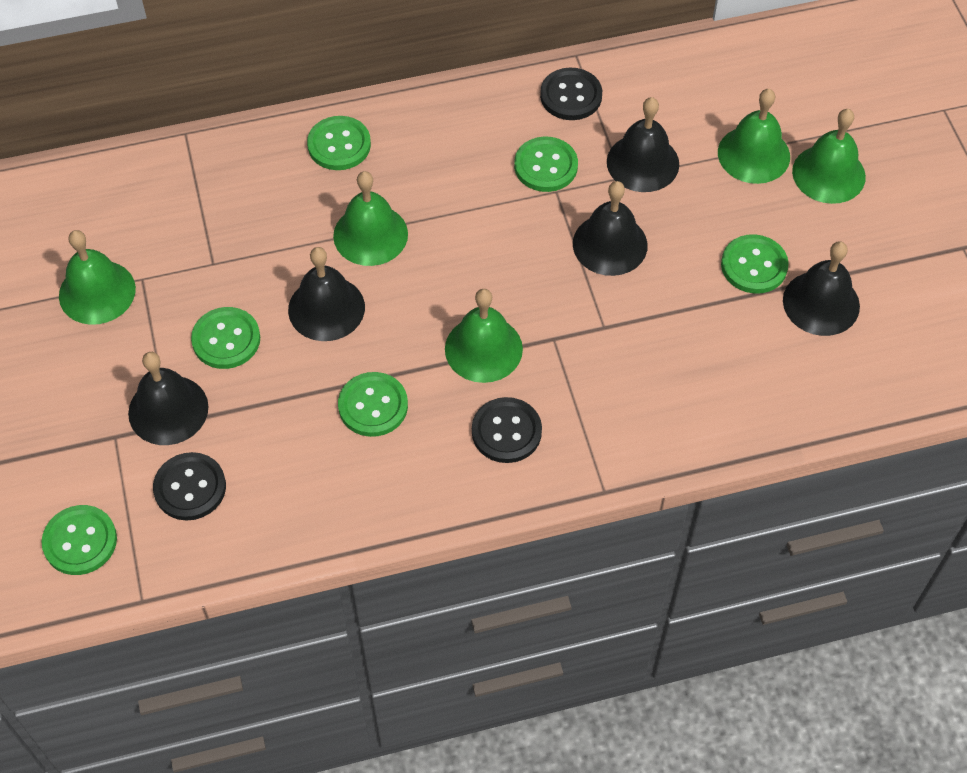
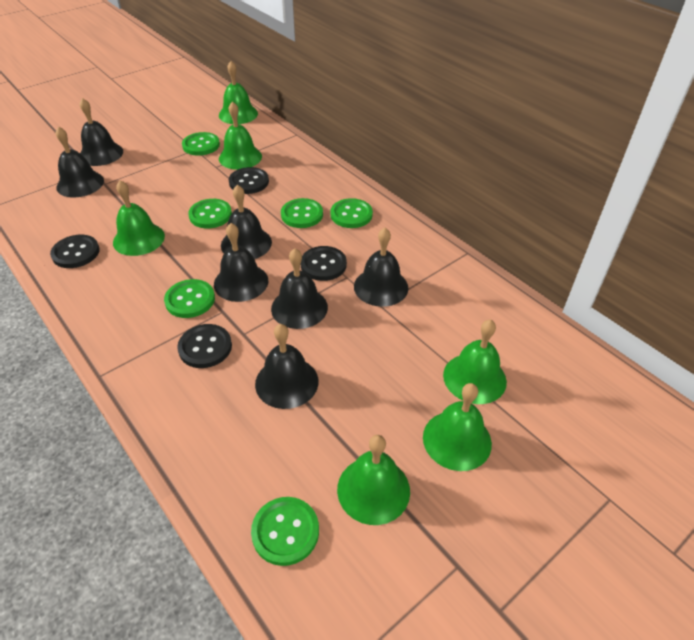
black bell: [128,352,208,445] [288,247,365,341] [573,181,648,276] [607,97,679,192] [783,241,860,336] = 5 -> [56,127,104,198] [80,98,123,166] [214,223,268,302] [221,185,272,259] [255,324,319,409] [271,248,328,329] [354,228,408,307] = 7
black button: [153,452,226,520] [472,397,542,463] [540,67,602,120] = 3 -> [50,235,100,268] [177,324,232,368] [229,167,269,194] [301,246,347,281] = 4
green bell: [59,230,136,325] [333,171,408,266] [445,289,523,383] [718,89,790,184] [792,109,866,204] = 5 -> [113,180,165,256] [219,61,258,124] [219,101,262,170] [337,435,410,525] [423,383,492,471] [443,319,507,404] = 6

